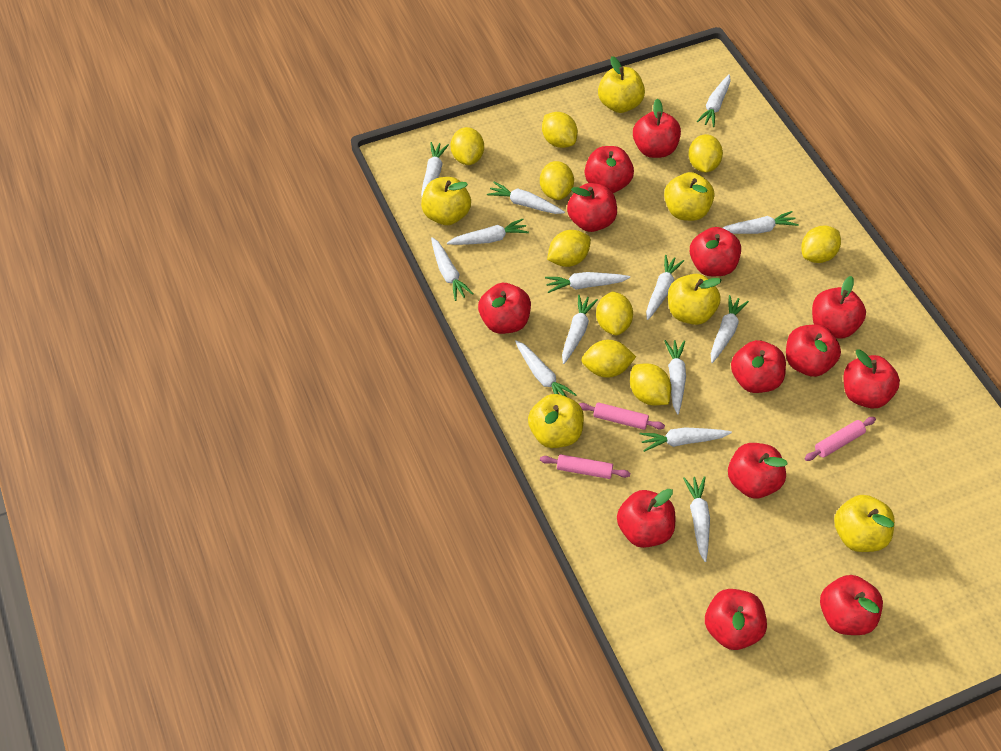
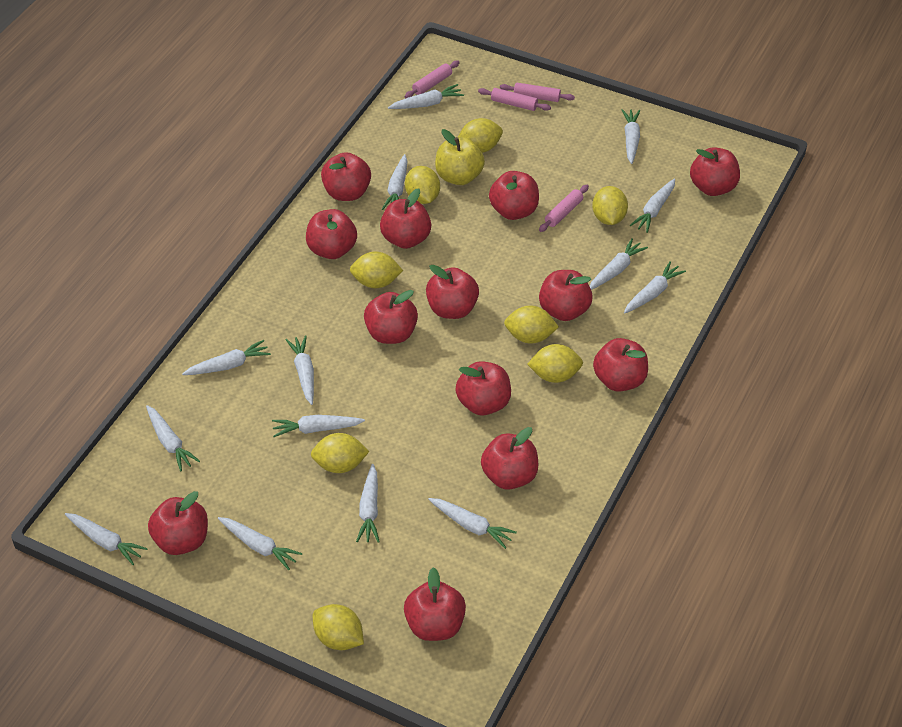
pink rolling pin: [540,454,630,479] [578,402,665,430] [804,417,876,461] = 3 -> [404,61,460,98] [478,88,551,111] [500,83,575,102] [539,185,589,232] = 4
yellow apple: [421,177,471,225] [528,394,584,448] [598,56,645,113] [664,172,714,221] [668,274,722,325] [834,495,895,552] = 6 -> [435,129,485,185] = 1
yellow lemon: [451,127,484,165] [540,161,574,200] [542,112,578,148] [547,230,591,267] [581,340,636,378] [596,291,633,335] [630,364,671,405] [688,134,723,172] [801,226,841,263] = 9 -> [311,433,369,473] [313,604,364,650] [350,251,403,288] [405,166,440,204] [458,118,503,153] [504,306,559,344] [527,344,583,383] [592,186,628,225] = 8

